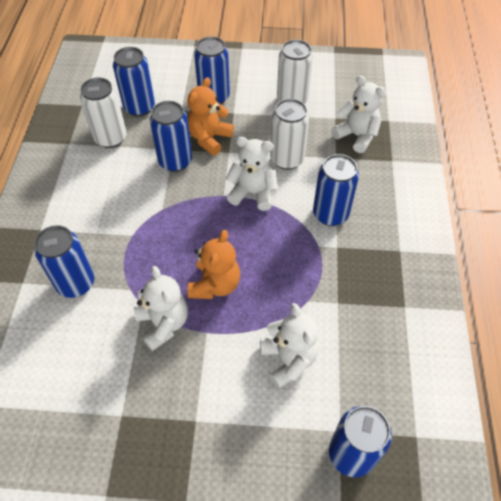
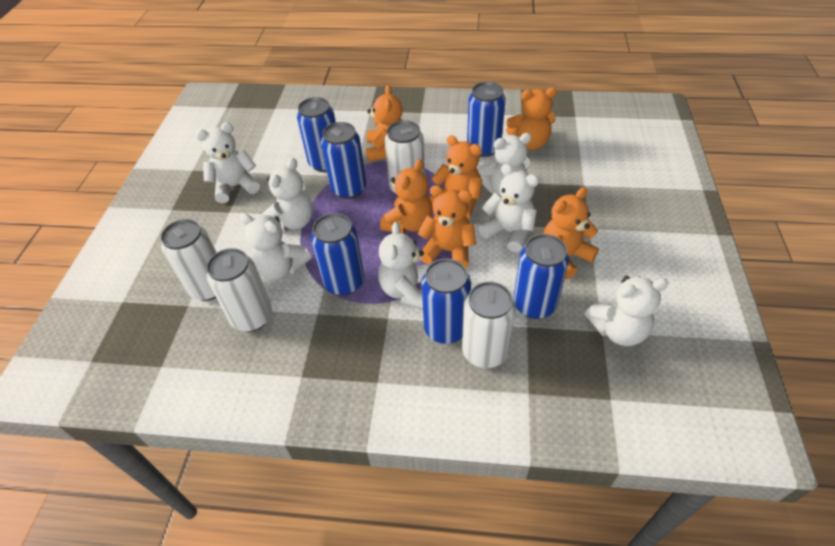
orange teddy bear: [187,77,234,156] [188,230,240,299] = 2 -> [366,85,403,162] [380,159,433,234] [417,185,476,269] [430,135,482,220] [506,87,557,150] [543,187,599,279] = 6
white can: [80,77,127,148] [270,99,309,170] [277,40,313,104] = 3 -> [160,219,217,301] [206,248,272,332] [385,120,425,195] [462,282,516,368] = 4
white teddy bear: [134,266,188,351] [226,137,278,211] [260,303,318,389] [331,76,386,153] = 4 -> [195,122,260,203] [239,213,312,279] [262,158,313,232] [378,222,430,309] [478,133,532,196] [478,164,539,253] [585,276,669,346] = 7

